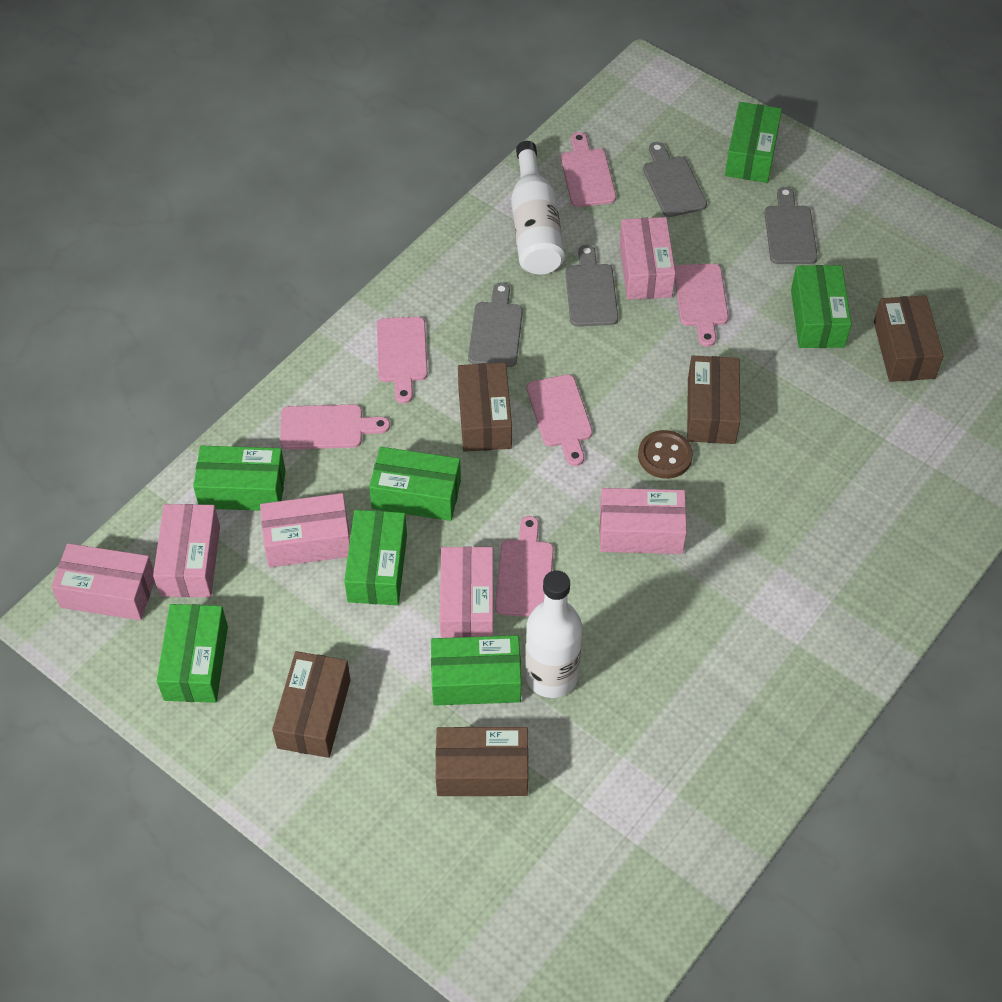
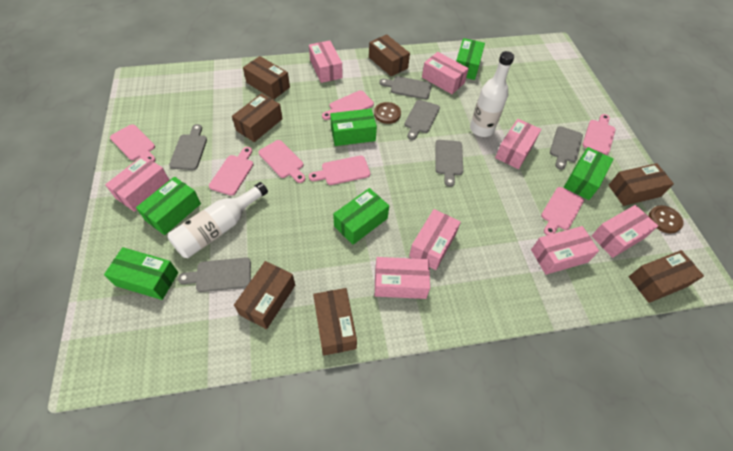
brown box: [272,651,351,758] [435,727,528,796] [458,363,512,452] [687,355,740,444] [874,295,944,382] = 5 -> [232,93,283,142] [234,261,295,329] [243,56,290,100] [313,288,357,356] [369,34,410,76] [608,163,674,206] [629,250,704,303] = 7
brown button: [638,430,693,479] = 1 -> [374,102,401,124] [649,205,684,234] = 2
green box: [157,604,228,703] [193,446,286,511] [344,510,407,605] [369,447,461,521] [431,635,521,706] [725,102,782,183] [791,265,851,348] = 7 -> [104,247,178,300] [136,177,201,235] [330,109,377,146] [333,188,389,245] [456,38,485,80] [564,147,613,200] = 6
grey cutting board: [468,283,523,367] [565,245,618,327] [643,142,707,217] [765,187,818,264] = 4 -> [169,124,207,170] [178,257,251,292] [379,76,432,100] [405,100,440,140] [435,140,463,187] [550,126,583,170] = 6
pink box: [51,543,155,620] [153,504,220,597] [260,493,350,567] [440,546,493,638] [600,488,687,554] [620,217,676,300] = 6 -> [105,155,169,212] [309,40,343,83] [375,257,430,299] [409,209,461,270] [422,52,469,94] [495,119,542,169] [531,226,599,275] [592,205,658,258] = 8
pink cutting board: [280,404,390,449] [377,317,428,404] [495,516,554,617] [527,374,593,466] [561,132,616,207] [675,264,729,347] = 6 -> [110,124,156,162] [209,147,253,196] [258,140,305,183] [309,156,370,185] [322,90,374,120] [541,187,584,235] [582,114,616,155] = 7

